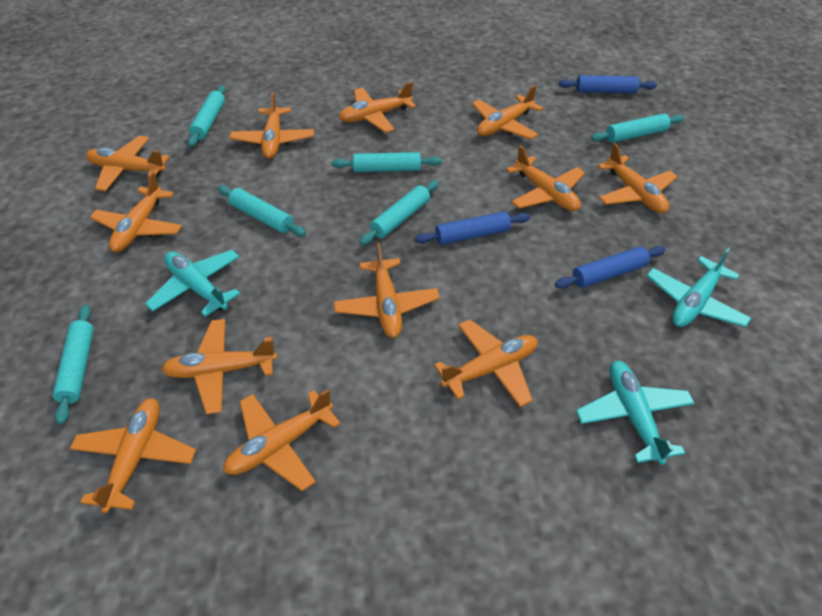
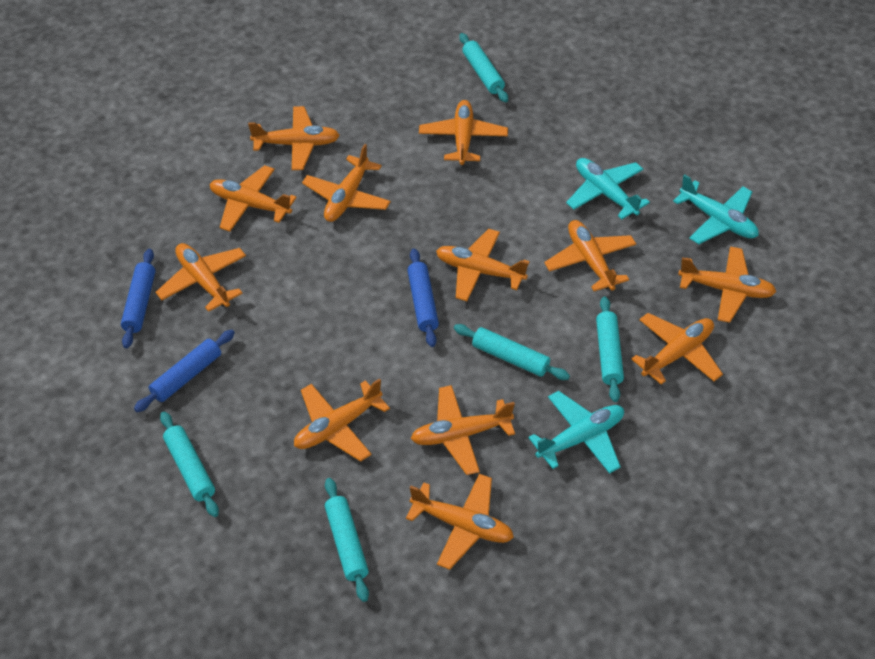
turquoise rolling pin: [53,305,94,425] [188,85,226,147] [217,185,306,237] [332,152,442,172] [359,180,439,245] [591,113,684,143] = 6 -> [160,412,219,517] [325,478,369,602] [454,324,570,380] [459,33,508,103] [596,296,624,402] = 5

